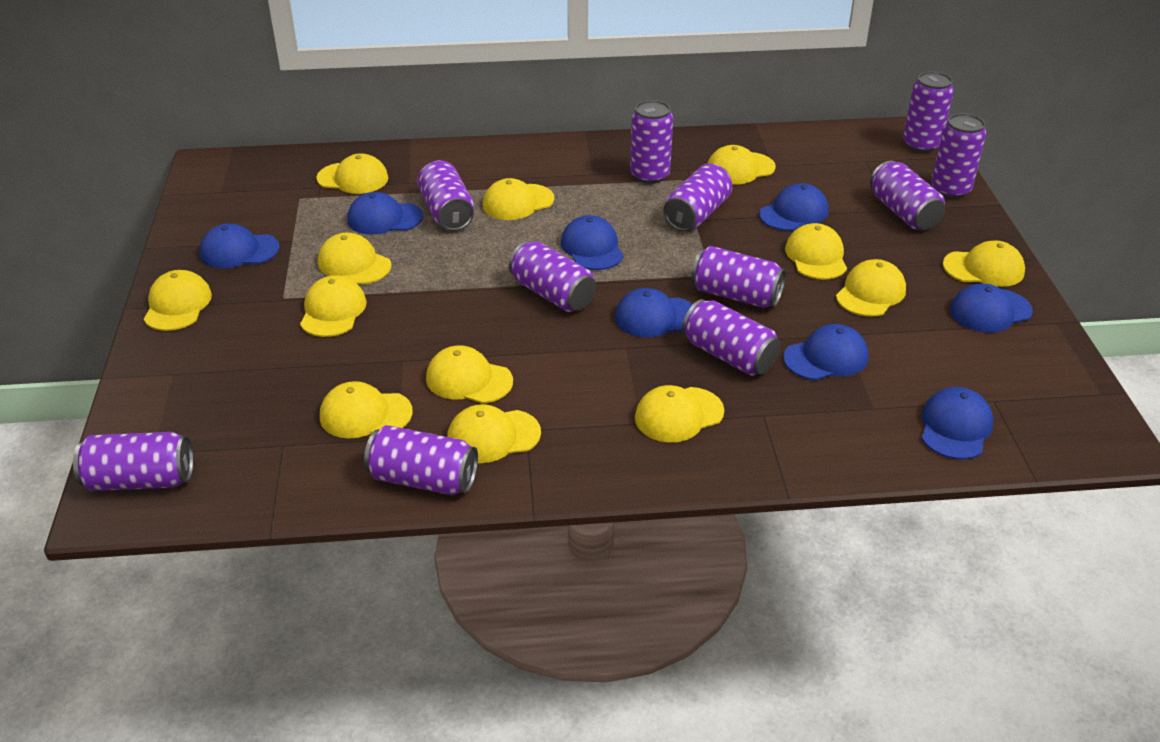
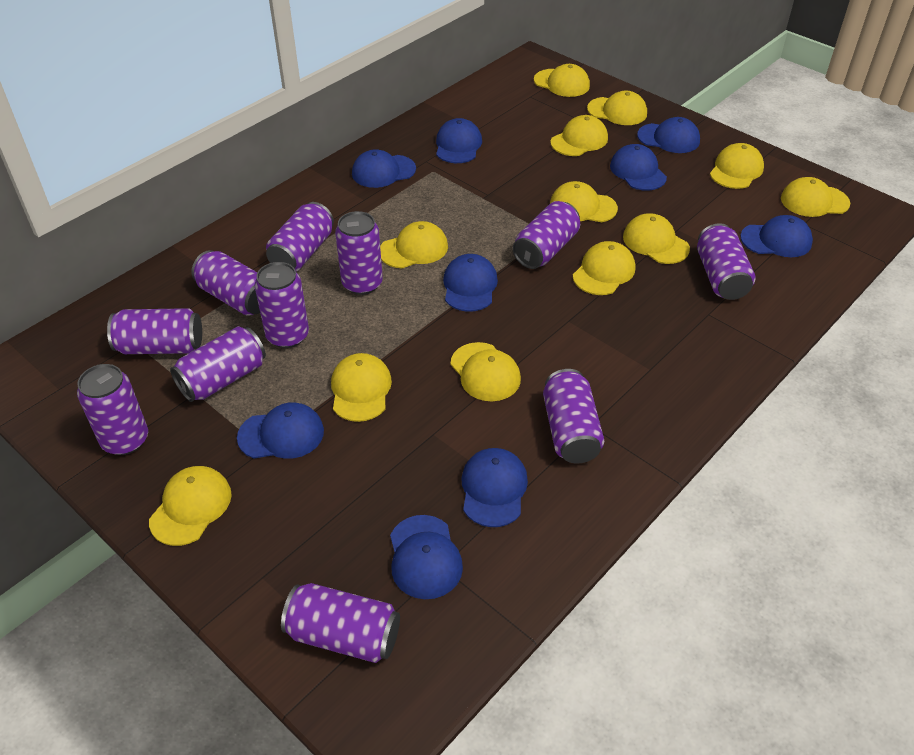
blue cap: [199,223,279,268] [347,192,423,235] [561,215,624,270] [615,288,693,337] [759,183,829,231] [783,324,869,380] [921,387,993,460] [950,284,1033,333] = 8 -> [237,402,324,459] [352,149,416,188] [390,515,463,599] [436,118,482,163] [443,254,498,312] [462,448,528,527] [610,144,667,190] [637,117,700,153] [740,215,813,257] = 9
yellow cap: [144,270,212,331] [300,275,367,337] [317,153,388,194] [318,233,392,284] [320,381,413,438] [426,345,513,404] [447,404,541,463] [483,178,554,220] [635,385,724,443] [707,145,776,185] [785,223,847,280] [836,259,906,317] [943,241,1025,287] = 13 -> [149,466,232,546] [331,353,392,422] [380,221,448,268] [451,342,521,401] [534,64,590,97] [550,181,618,222] [551,115,608,156] [573,241,635,295] [587,91,647,125] [623,213,690,264] [710,143,764,189] [781,177,850,217] = 12

